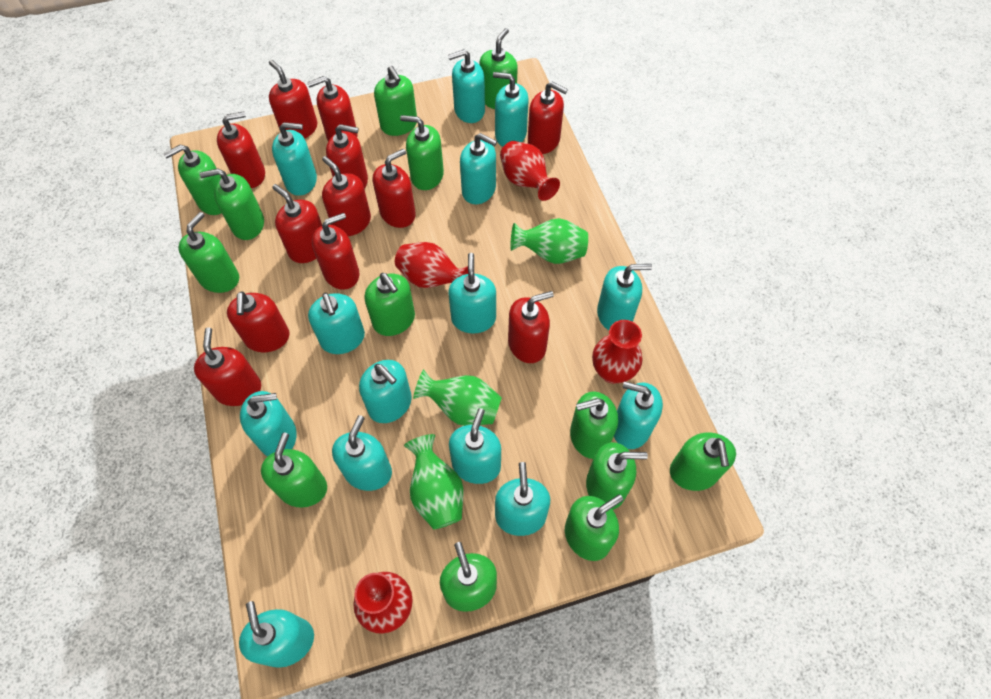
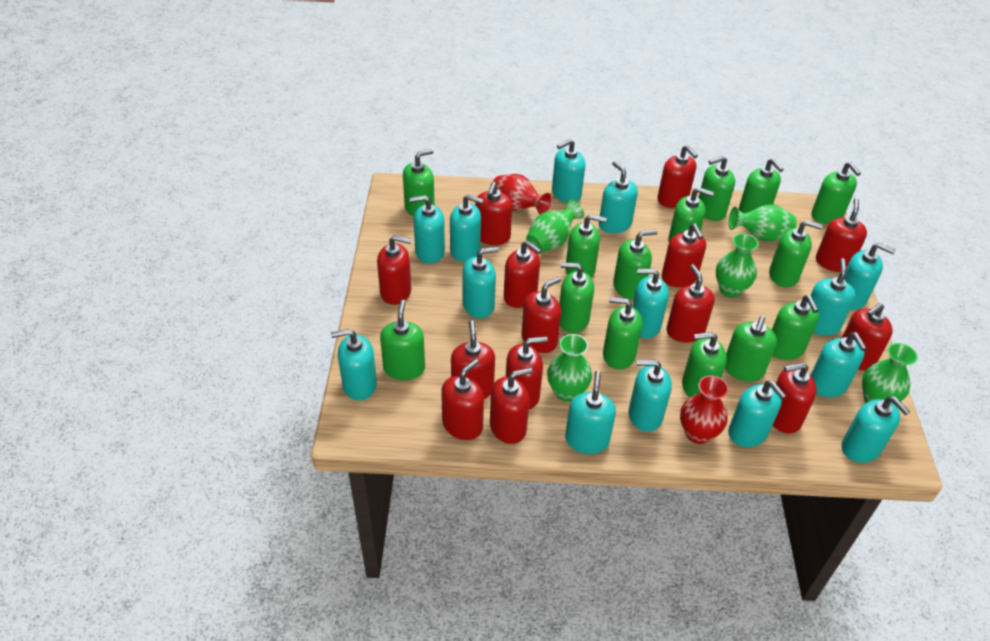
green soap dispenser: [163,144,221,215] [178,212,239,293] [199,169,264,240] [261,433,327,508] [364,273,415,336] [374,66,417,136] [400,115,444,190] [440,542,497,612] [479,28,518,109] [565,494,623,561] [570,391,618,459] [586,442,648,510] [670,433,736,491] = 13 -> [380,300,425,380] [403,149,435,217] [559,263,594,333] [566,214,606,278] [603,297,643,370] [613,230,657,300] [668,187,714,242] [682,332,727,397] [698,156,735,221] [725,316,777,382] [739,158,784,213] [769,220,823,287] [772,295,819,360] [811,162,861,224] = 14
green vase: [404,434,463,529] [413,369,502,426] [510,218,588,264] = 3 -> [526,199,584,253] [547,334,592,402] [716,233,759,298] [729,204,797,242] [862,343,918,405] = 5
red soap dispenser: [194,327,261,406] [217,111,265,188] [227,291,290,352] [269,60,318,138] [272,184,322,263] [307,76,358,141] [312,213,359,290] [322,156,371,236] [326,124,368,189] [373,148,416,228] [508,291,554,363] [528,82,568,154] = 12 -> [377,235,411,305] [441,359,484,440] [451,320,495,399] [475,182,512,245] [490,368,533,444] [504,241,541,308] [506,336,548,409] [521,277,561,353] [658,145,698,208] [662,224,706,287] [667,264,715,342] [773,363,817,434] [816,198,867,272] [842,303,893,370] = 14
red vase: [353,572,413,634] [395,242,468,288] [500,141,560,201] [592,320,643,384] = 4 -> [493,174,552,214] [680,375,729,444] = 2

